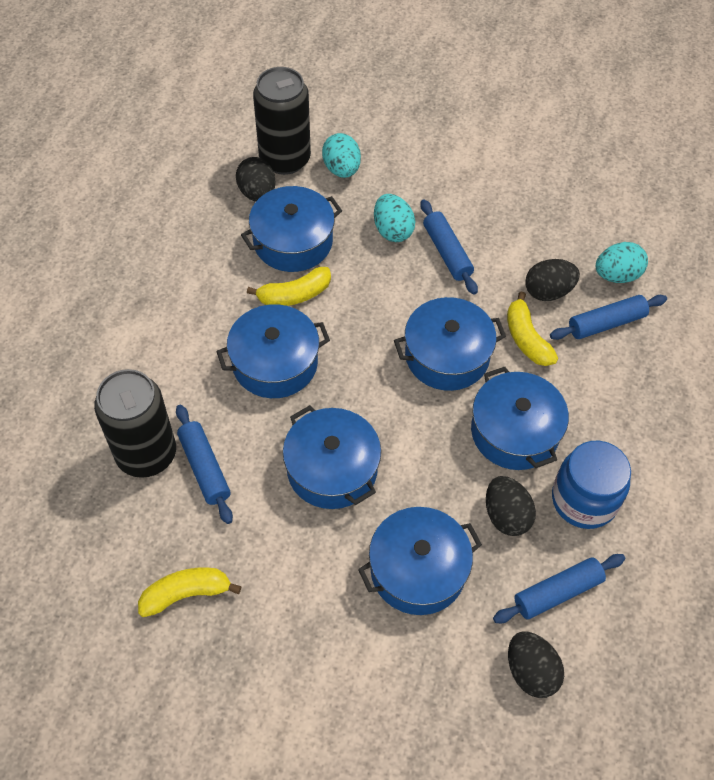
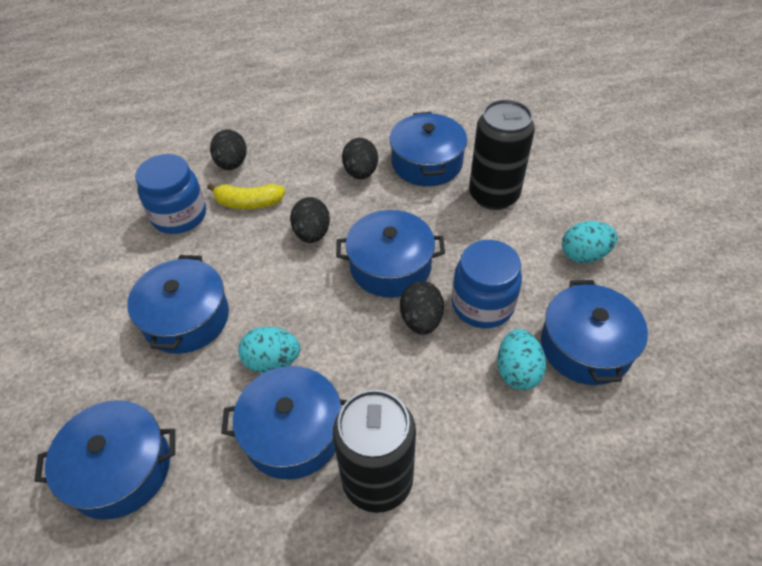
blue jar: [552,441,631,529] = 1 -> [135,154,206,234] [452,240,522,328] = 2
blue rolling pin: [176,405,233,524] [420,200,478,295] [493,554,625,623] [550,295,667,340] = 4 -> none = 0
yellow banana: [138,567,242,617] [247,267,331,306] [507,292,558,366] = 3 -> [207,183,285,209] = 1

